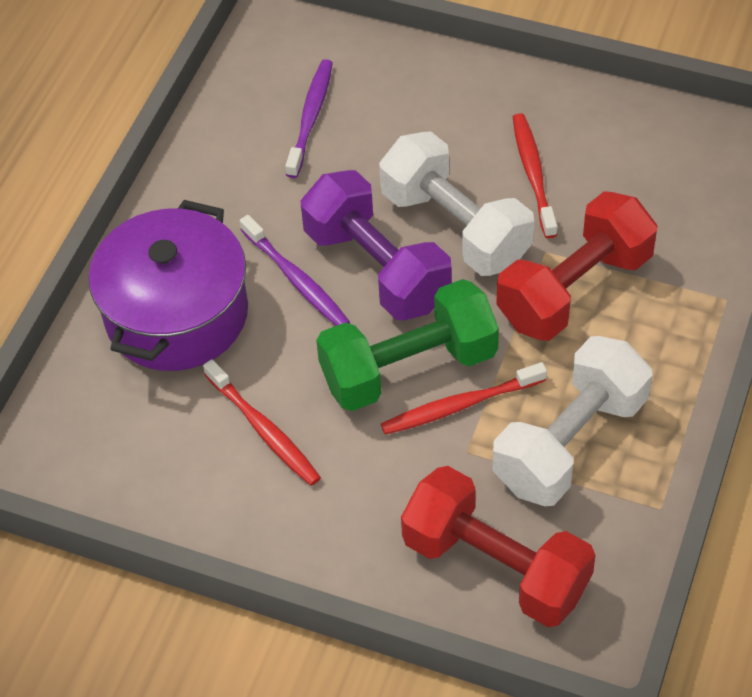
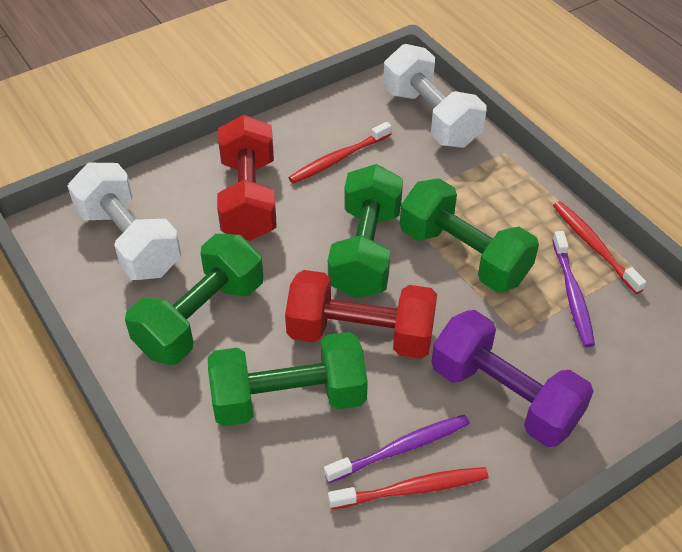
green dumbbell: [316,279,499,411] = 1 -> [125,234,263,365] [208,332,368,427] [328,164,403,298] [400,178,539,292] = 4
purple pot: [88,200,248,371] = 1 -> none = 0

